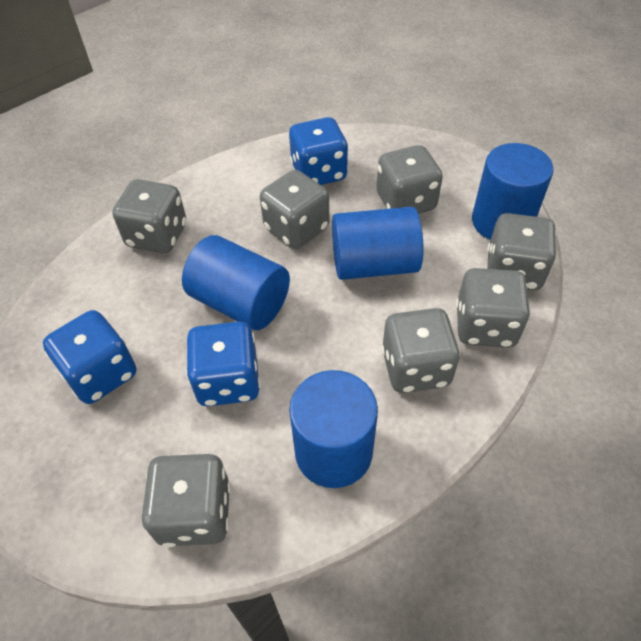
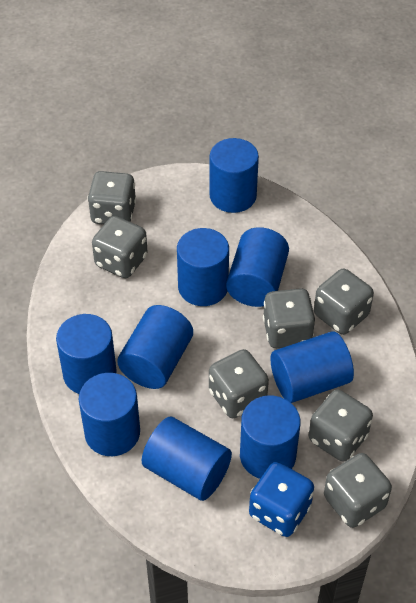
blue cylinder: [182,235,290,330] [289,370,378,488] [332,207,424,280] [472,143,554,240] = 4 -> [56,314,117,394] [79,373,140,456] [117,305,193,389] [142,417,232,501] [177,228,229,306] [210,138,259,213] [226,227,289,307] [240,395,300,479] [270,331,354,403] = 9
blue dice: [43,310,136,404] [186,321,260,406] [289,117,348,185] = 3 -> [249,462,314,537] = 1

